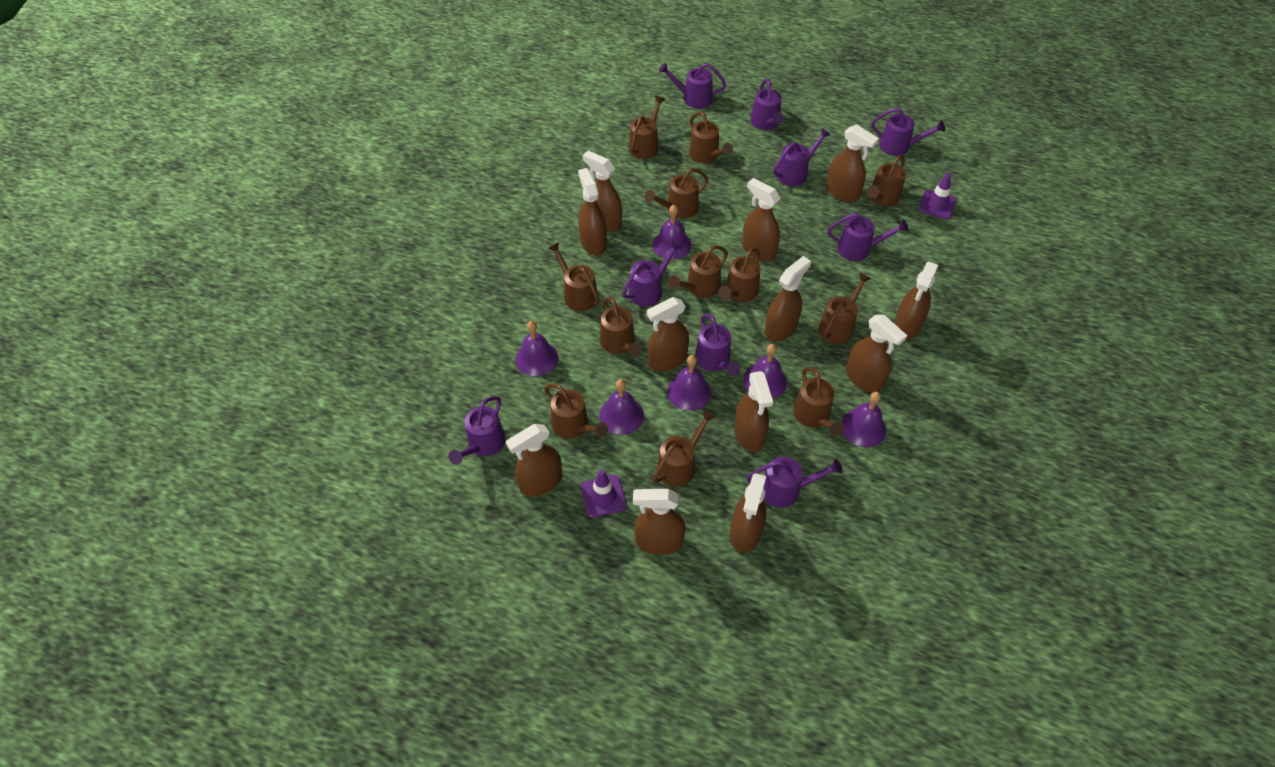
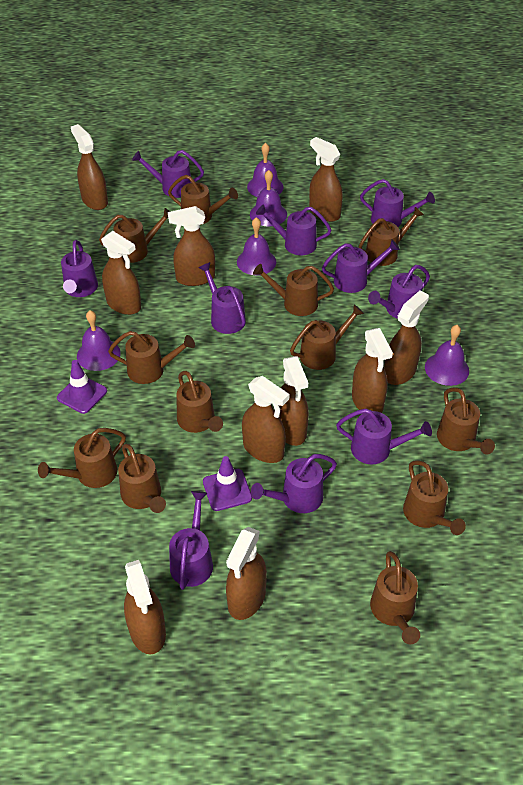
brown spray bottle: [506,424,562,497] [578,168,607,256] [582,151,622,232] [633,489,686,555] [647,297,689,372] [730,473,767,553] [734,371,773,452] [742,178,781,261] [764,256,811,342] [826,125,879,202] [846,315,907,393] [894,262,938,340] = 12 -> [71,124,108,210] [101,231,141,315] [124,560,166,655] [168,206,215,286] [226,527,267,620] [242,376,289,463] [279,356,309,446] [309,137,343,222] [352,328,393,413] [384,291,429,385] = 10
purple bell: [515,321,559,376] [599,379,644,435] [652,205,692,260] [667,355,711,411] [743,344,787,399] [841,392,886,447] = 6 -> [77,310,121,371] [237,217,276,275] [247,143,284,197] [250,170,287,226] [425,325,469,386] = 5
purple watering can: [448,396,506,465] [622,240,682,307] [659,63,726,109] [695,314,741,376] [747,456,842,508] [751,78,784,130] [773,128,831,186] [827,213,908,261] [871,108,945,156] = 9 -> [61,240,98,297] [132,150,204,198] [169,491,213,590] [198,262,246,334] [251,454,337,513] [256,204,331,255] [322,240,400,293] [336,408,432,464] [360,179,435,227] [368,265,430,319] = 10

